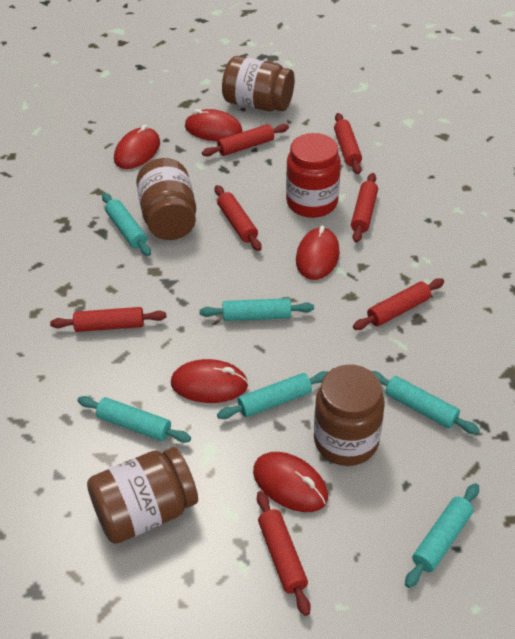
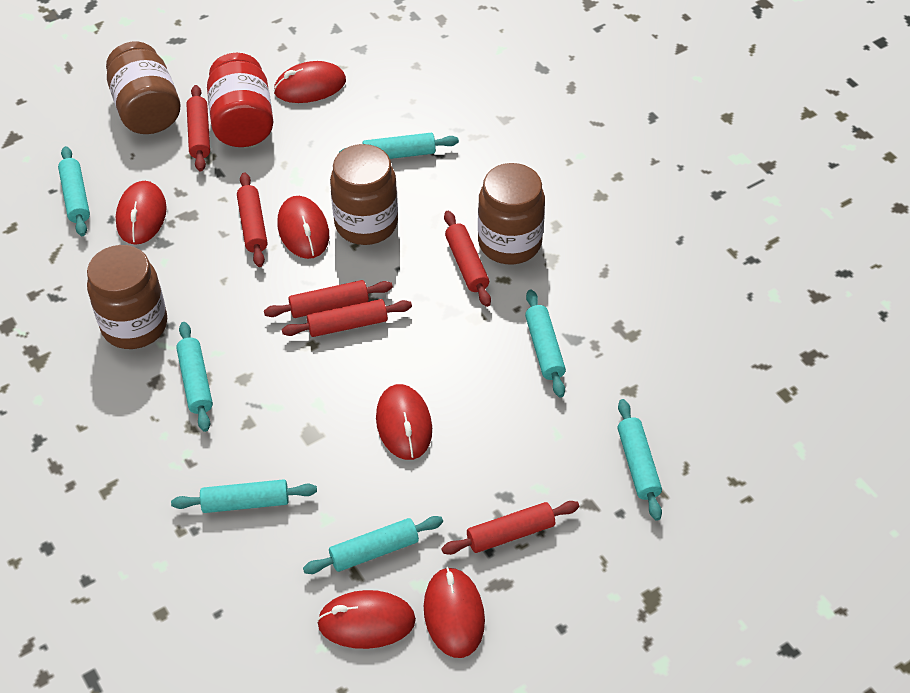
red mouse: [114,124,160,169] [171,359,248,403] [185,109,243,141] [253,452,328,512] [296,225,340,280] = 5 -> [116,181,167,245] [274,61,346,103] [277,196,329,259] [317,590,416,649] [376,384,432,460] [424,567,485,658] = 6
red rolling pin: [50,307,167,332] [202,124,289,156] [215,185,261,251] [257,491,311,616] [334,113,362,174] [351,173,378,243] [353,278,444,330] = 7 -> [186,85,210,172] [237,172,267,267] [264,280,393,318] [282,299,412,337] [441,501,579,555] [444,211,491,307] = 6
turquoise rolling pin: [77,396,191,443] [102,193,151,256] [199,298,314,321] [217,371,328,419] [372,371,480,434] [405,483,479,588] = 6 -> [58,146,90,236] [171,479,317,513] [176,322,213,432] [303,516,443,574] [339,133,459,159] [525,289,566,398] [618,399,662,521] = 7

